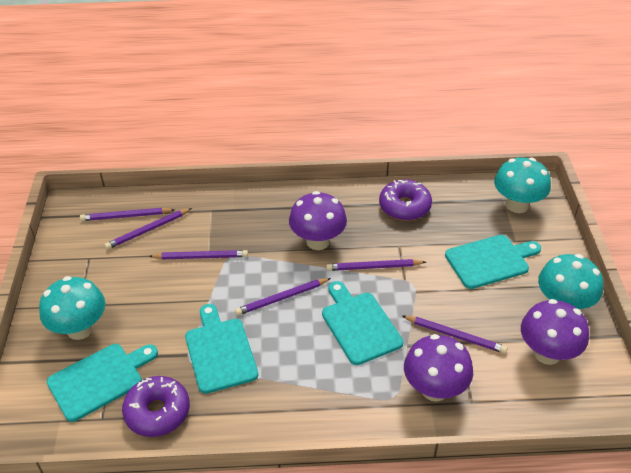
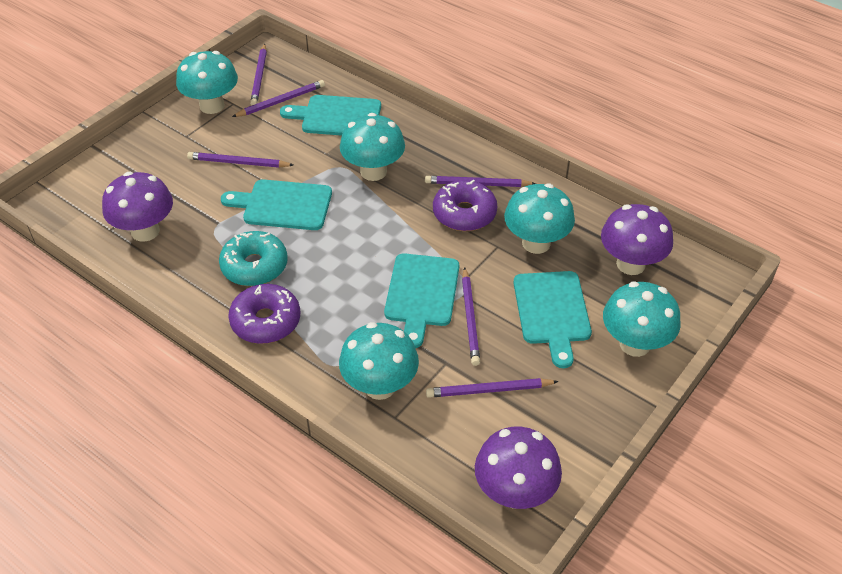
turquoise donut: none = 0 -> [219,231,288,286] = 1
turquoise mushroom: [39,276,105,340] [494,157,551,213] [538,254,603,309] = 3 -> [176,51,238,114] [339,322,419,400] [340,113,405,181] [504,183,575,254] [603,282,681,357] = 5

